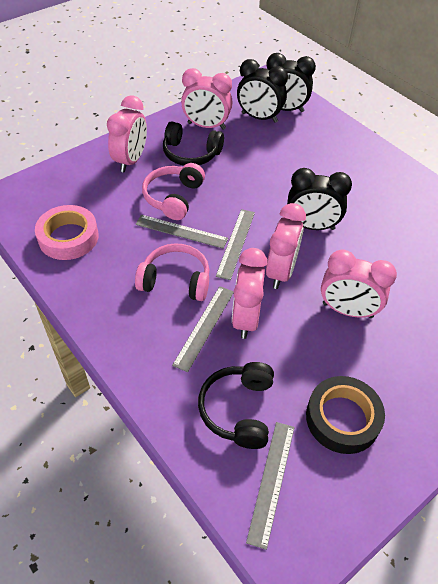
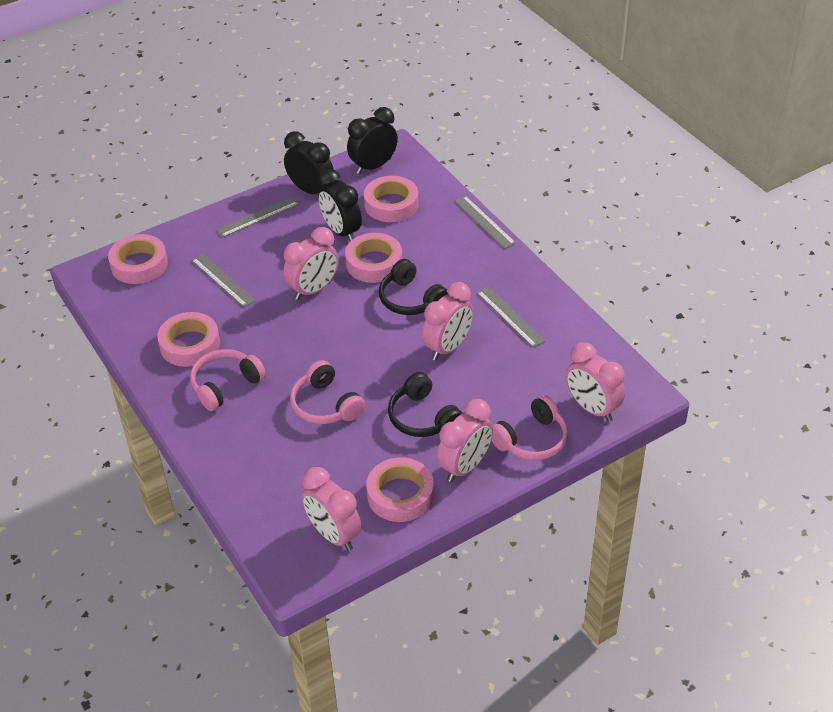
black tape: [306,376,385,454] = 1 -> none = 0
pink headphones: [135,243,210,301] [142,163,205,220] = 2 -> [190,349,266,411] [290,360,365,424] [491,395,568,460] = 3
pink tape: [35,205,99,260] = 1 -> [108,234,168,284] [157,312,220,367] [345,233,402,283] [364,176,418,222] [366,457,434,522] = 5

